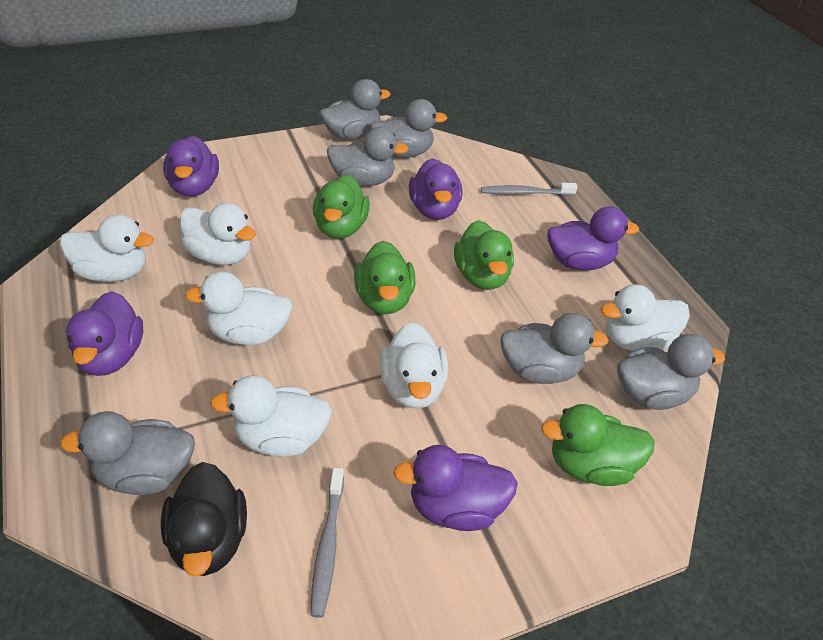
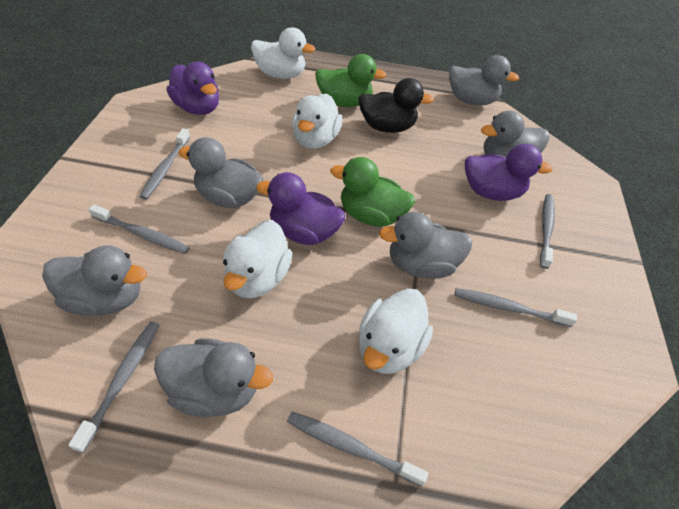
green duck: [313,175,370,239] [354,241,415,314] [454,220,514,290] [541,404,655,486] = 4 -> [315,54,386,107] [330,157,415,227] = 2
grey toothbrush: [310,468,344,618] [481,183,578,196] = 2 -> [68,321,159,453] [89,205,190,254] [140,128,190,200] [287,411,428,487] [454,288,577,327] [540,194,555,269] = 6
purple duck: [66,291,143,376] [163,136,219,197] [393,445,518,531] [409,158,462,220] [547,206,639,270] = 5 -> [167,62,219,115] [256,172,345,245] [465,144,553,201] = 3
white duck: [60,214,154,282] [180,203,256,265] [185,272,293,345] [210,375,332,457] [380,322,448,409] [601,285,690,351] = 6 -> [223,220,292,299] [251,27,315,79] [292,93,343,149] [359,288,433,374] = 4

